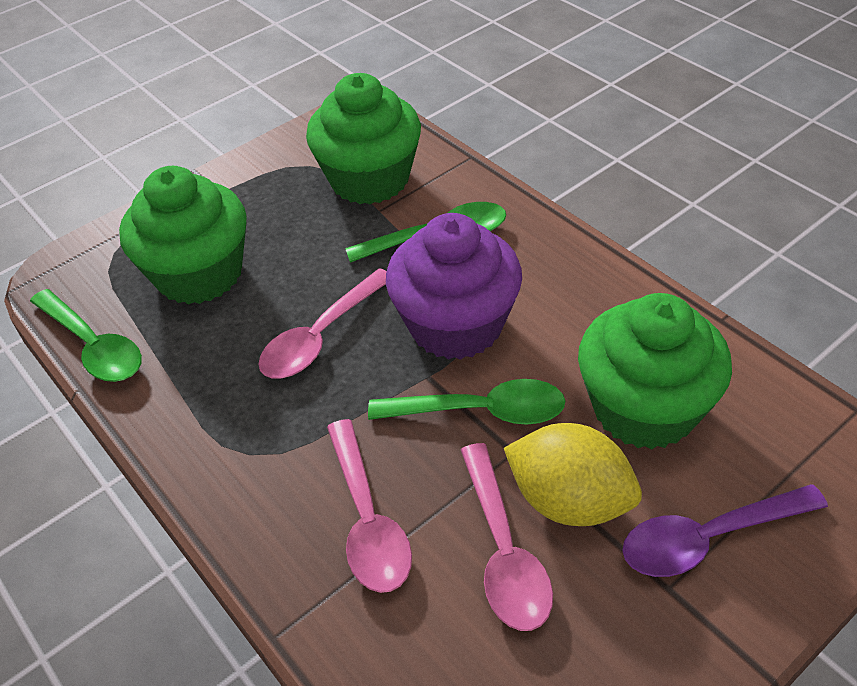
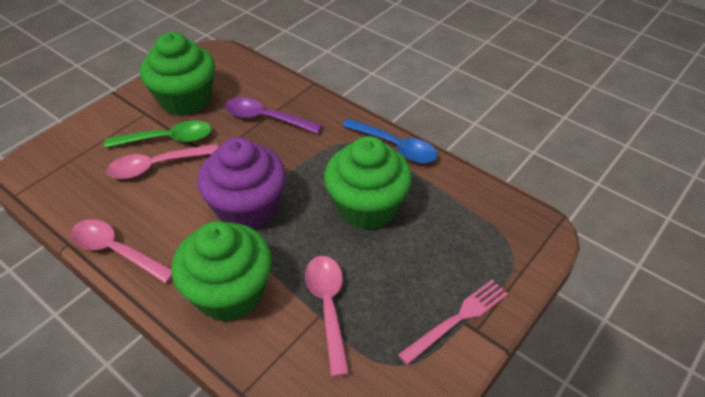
blue spoon: none = 0 -> [342,118,438,163] = 1
green spoon: [30,289,142,382] [345,202,506,263] [368,379,565,425] = 3 -> [104,120,212,148] = 1
pink fork: none = 0 -> [398,280,508,365] = 1
yellow lemon: [504,423,642,526] = 1 -> none = 0

